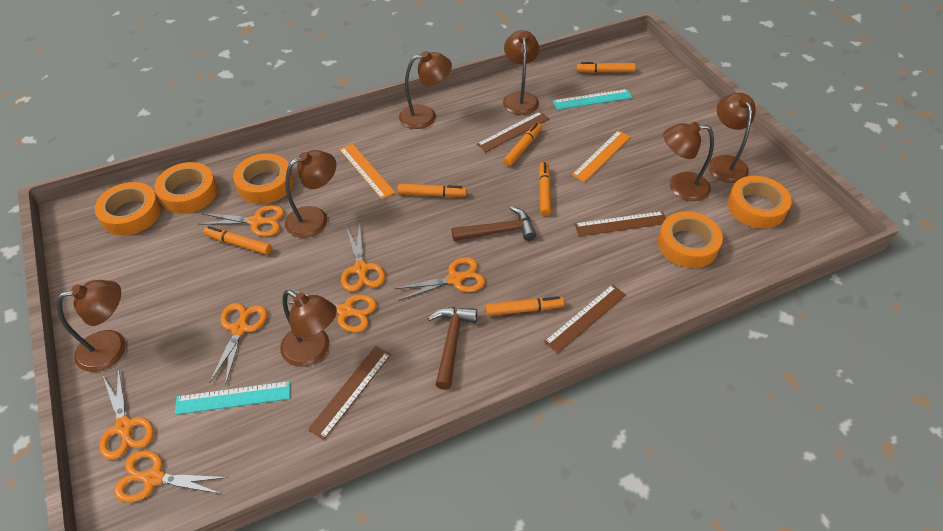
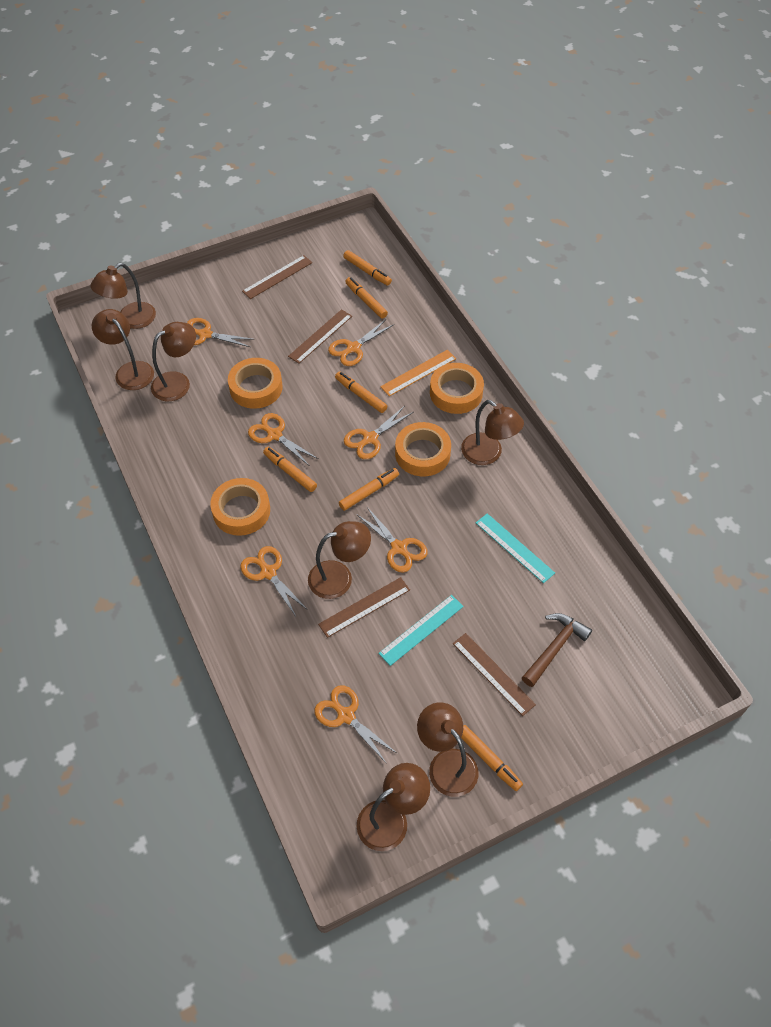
brown hammer: [428,307,477,390] [452,206,537,241] = 2 -> [522,613,592,687] = 1
orange ruler: [339,143,395,199] [572,130,631,182] = 2 -> [380,350,456,396] = 1
orange tape: [94,182,161,236] [154,162,218,214] [233,153,293,204] [658,211,723,268] [727,176,792,229] = 5 -> [210,478,270,536] [228,358,283,409] [395,422,451,476] [430,363,484,414] = 4

